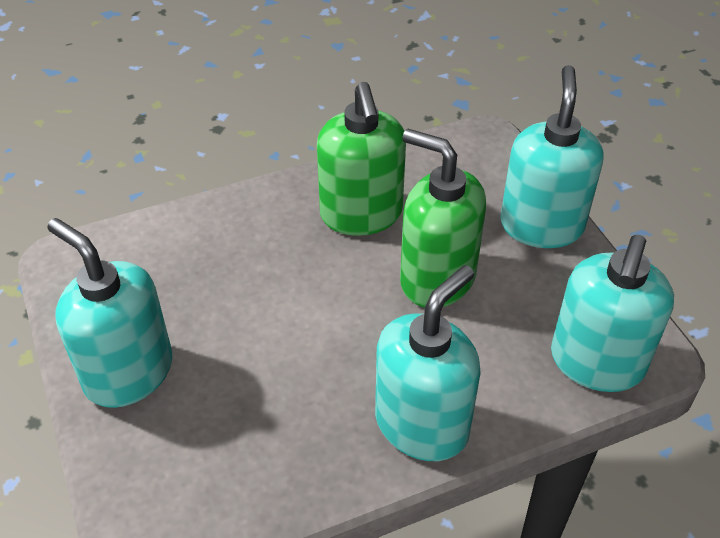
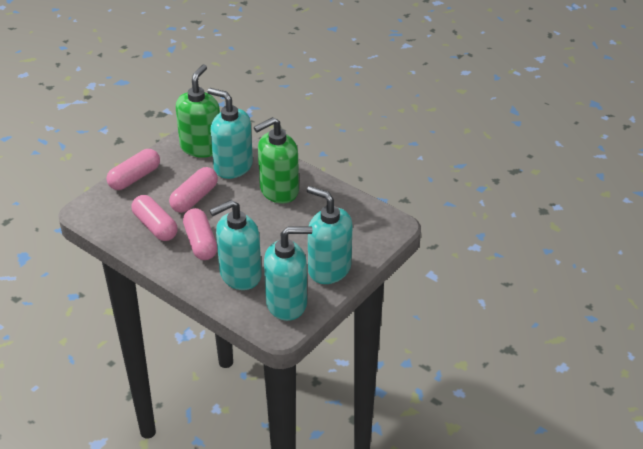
pink capsule: none = 0 -> [106,149,160,190] [132,195,178,241] [169,167,218,213] [183,208,217,260] = 4

